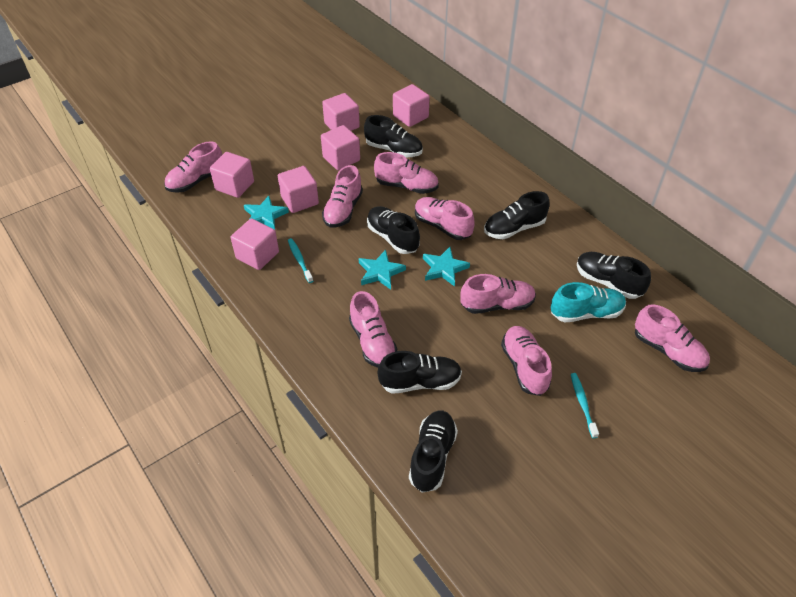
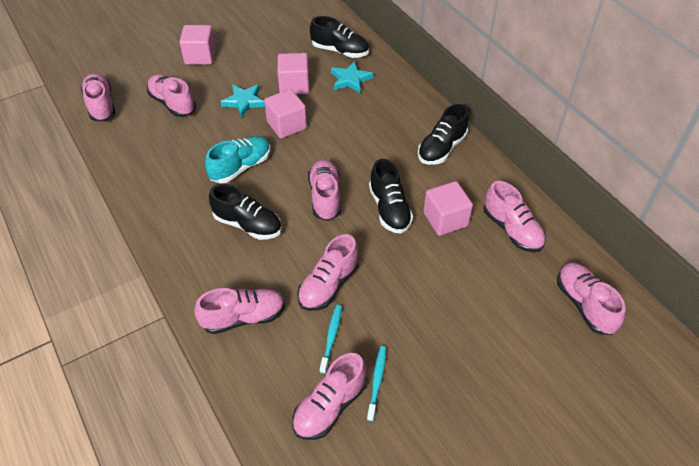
black shoe: [364,115,423,157] [367,206,420,254] [378,351,462,394] [409,411,458,493] [484,191,550,239] [577,252,651,299] = 6 -> [209,184,282,240] [310,16,369,58] [369,159,413,234] [418,104,469,165] = 4
pink cube: [210,152,254,198] [231,218,279,270] [278,166,319,213] [321,125,360,170] [322,93,360,131] [393,84,430,127] = 6 -> [180,25,216,65] [264,89,307,139] [277,53,309,94] [423,181,473,236] = 4
turquoise star: [244,196,289,230] [358,250,406,290] [423,247,470,287] = 3 -> [220,85,265,117] [331,61,373,93] = 2

